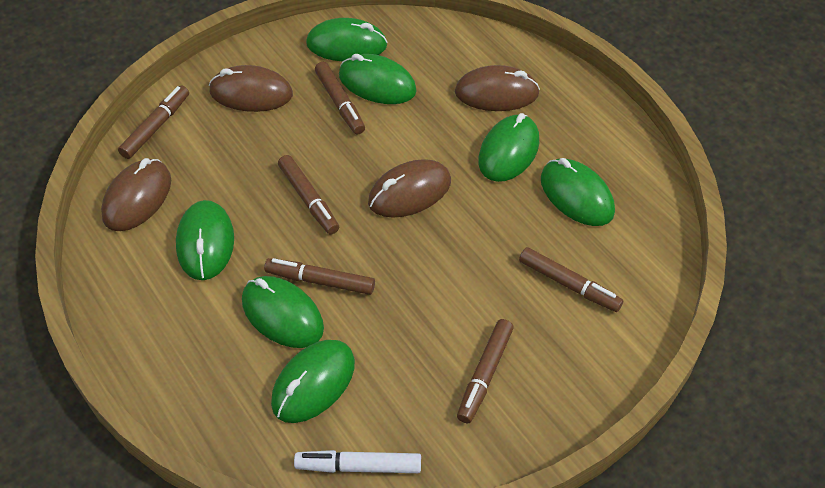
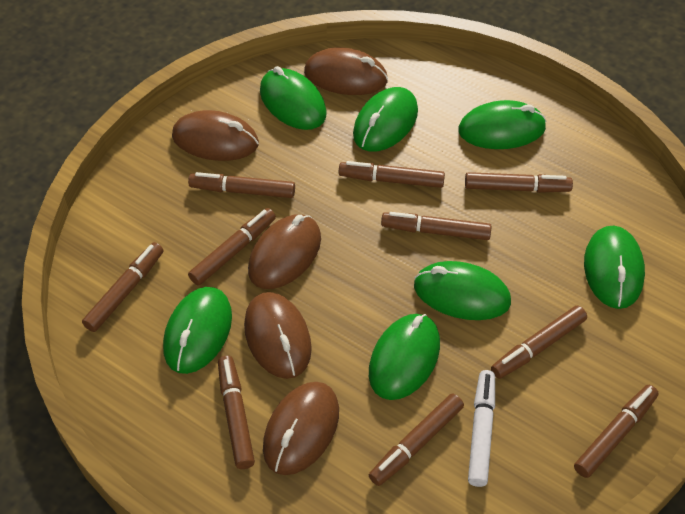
brown marker: [118,85,189,159] [264,258,375,295] [278,155,339,234] [315,62,365,134] [457,319,514,423] [519,247,624,312] = 6 -> [82,242,163,332] [188,172,295,198] [188,208,276,286] [218,356,255,469] [339,161,445,188] [369,394,464,486] [381,212,492,240] [465,172,573,193] [491,305,587,379] [574,385,659,478] = 10
brown mouse: [101,158,171,231] [209,65,293,112] [368,159,451,218] [455,65,540,111] = 4 -> [172,110,259,161] [244,292,312,379] [248,214,321,289] [263,382,339,475] [304,47,388,95] = 5

